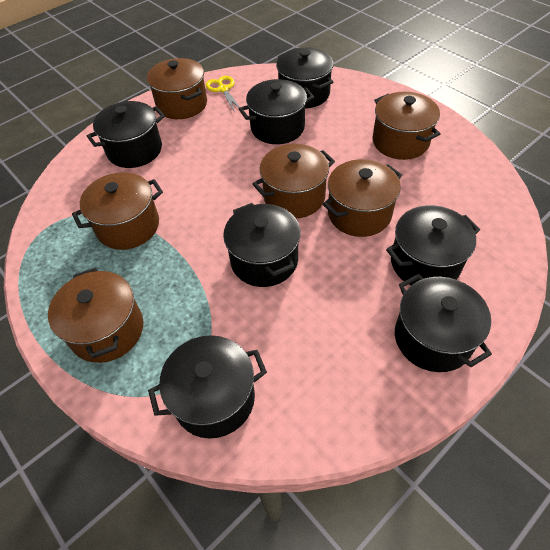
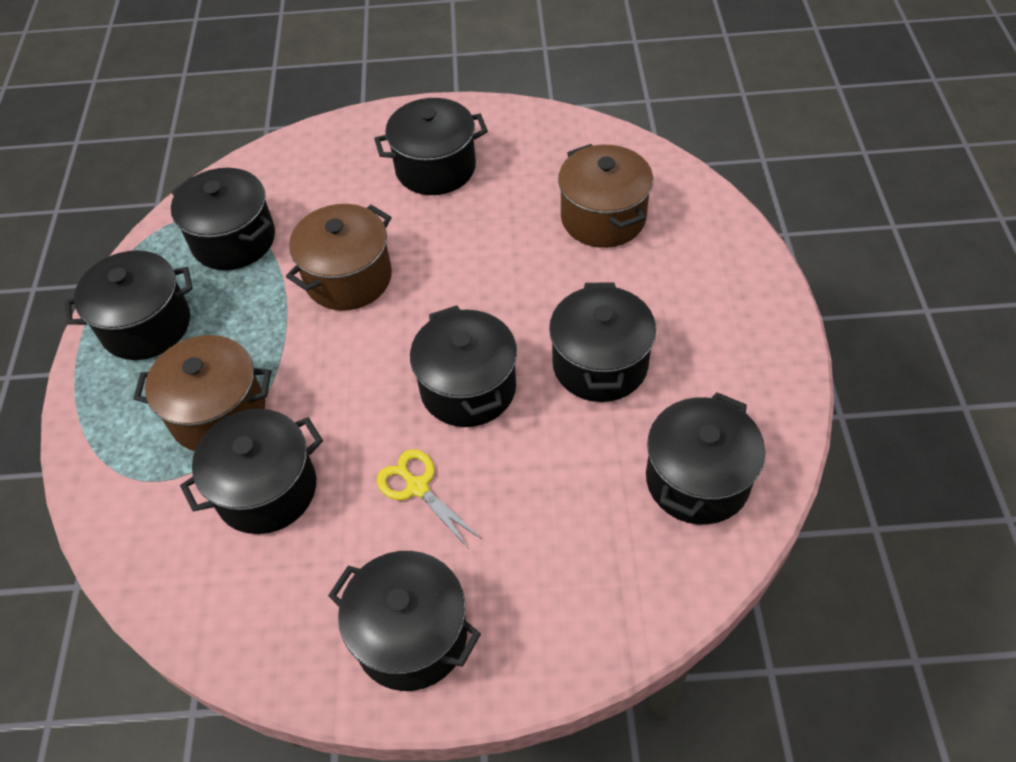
black pot: [87,101,165,168] [148,335,267,438] [223,203,301,287] [239,79,314,144] [276,48,333,108] [386,205,480,285] [395,274,492,372] = 7 -> [64,250,193,360] [171,168,275,270] [180,409,323,534] [328,551,481,691] [374,98,488,195] [410,306,517,427] [549,282,656,402] [646,392,765,525] = 8
brown pot: [48,267,143,363] [72,172,163,250] [147,58,207,119] [253,144,335,218] [323,159,402,237] [373,92,440,160] = 6 -> [133,335,271,451] [286,204,392,311] [558,144,653,248] = 3

